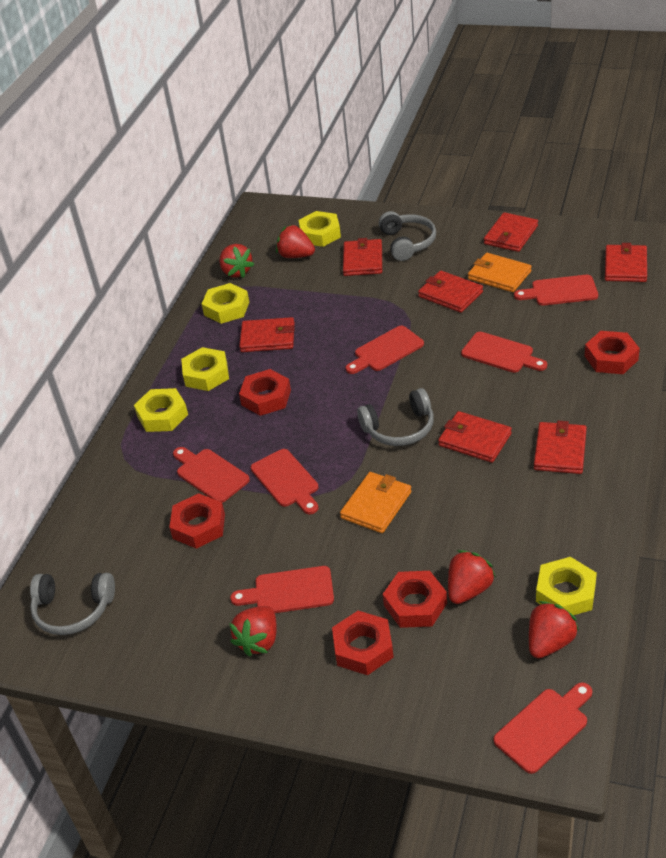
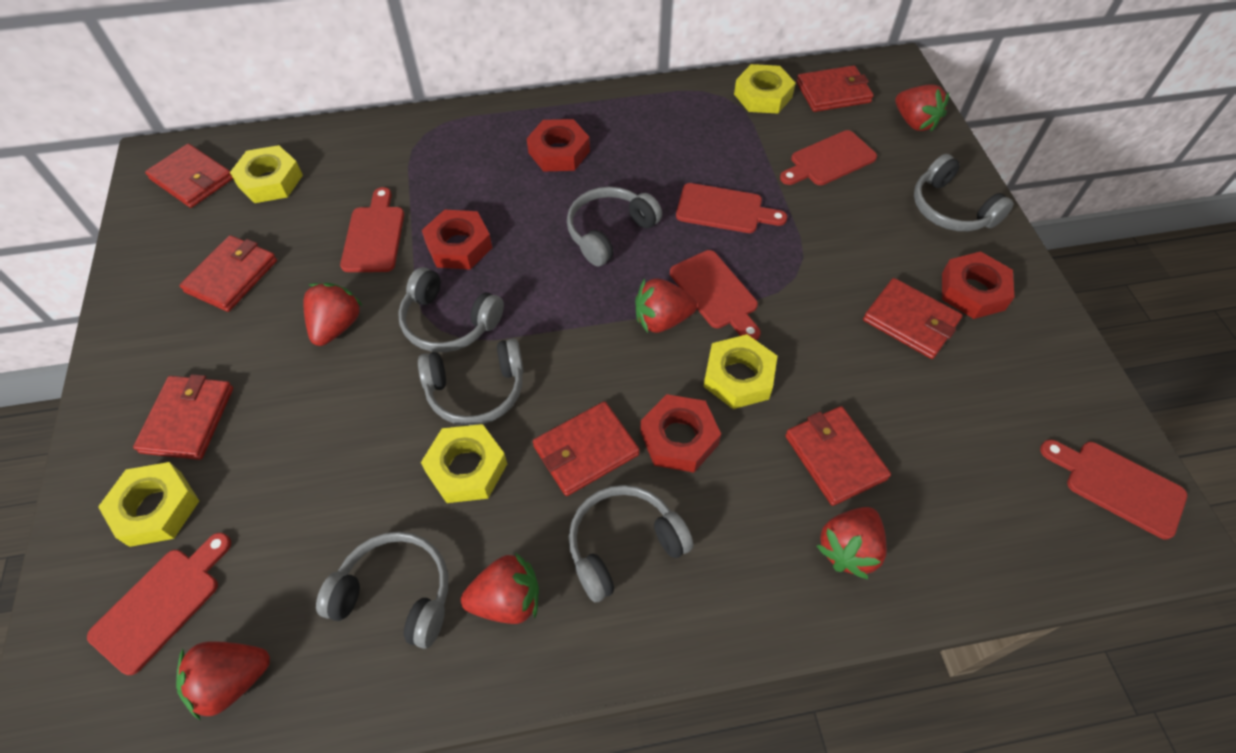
grey headphones: [30,573,115,635] [357,388,434,446] [379,211,436,261] = 3 -> [316,531,448,649] [398,267,504,352] [418,339,524,426] [567,187,662,266] [569,485,693,602] [914,154,1014,231] = 6
orange wallet: [340,472,412,533] [468,253,532,292] = 2 -> none = 0
red cutting board: [173,447,250,503] [230,566,334,613] [251,449,319,514] [346,325,424,374] [461,332,547,373] [494,682,592,774] [514,275,598,306] = 7 -> [87,533,231,675] [340,187,404,272] [670,250,761,341] [676,183,787,233] [780,130,877,185] [1040,440,1187,539] = 6
red nut: [169,493,225,549] [239,369,291,416] [332,611,394,675] [383,571,447,628] [585,331,640,374] = 5 -> [422,209,492,270] [527,119,590,172] [640,394,721,472] [942,251,1014,319] = 4
red strawberry: [219,244,254,278] [229,606,277,657] [276,224,315,258] [448,550,496,604] [529,601,579,658] = 5 -> [176,641,270,721] [303,283,363,346] [461,553,539,624] [635,278,697,333] [817,507,887,579] [895,84,949,132] = 6

